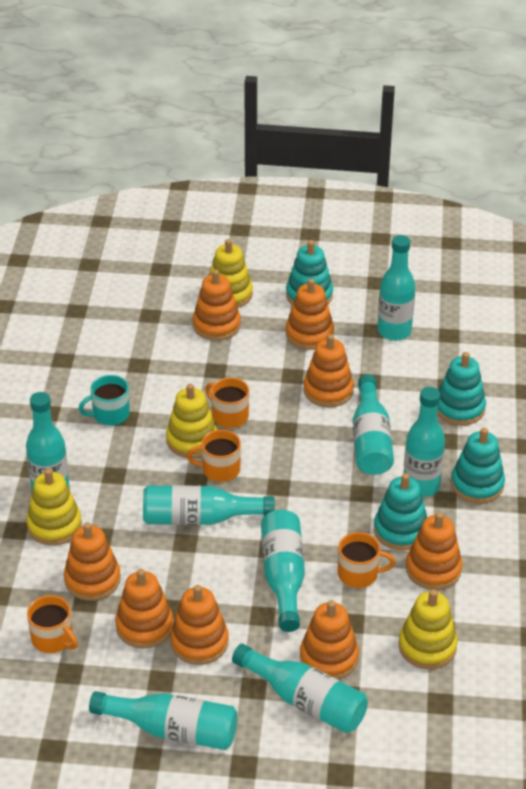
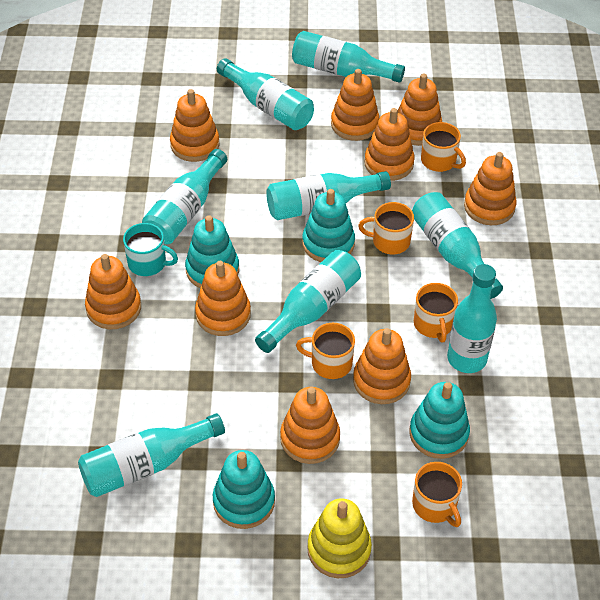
orange mug: [27,595,78,653] [187,430,241,482] [205,378,249,428] [338,532,395,588] = 4 -> [296,323,355,379] [358,202,414,254] [412,462,462,527] [414,283,458,343] [421,122,466,172] = 5
orange stacking toy: [64,522,121,601] [115,569,173,648] [170,585,228,665] [193,269,241,341] [286,278,334,350] [300,600,359,680] [303,334,354,407] [406,512,462,590] = 8 -> [85,254,141,329] [170,89,219,162] [195,261,251,336] [280,387,340,464] [331,69,379,141] [353,328,411,404] [364,108,415,181] [398,74,442,146] [464,152,517,225] = 9
yellow stacking toy: [26,468,82,545] [166,384,217,458] [209,239,253,308] [398,589,458,669] = 4 -> [307,498,372,578] = 1

